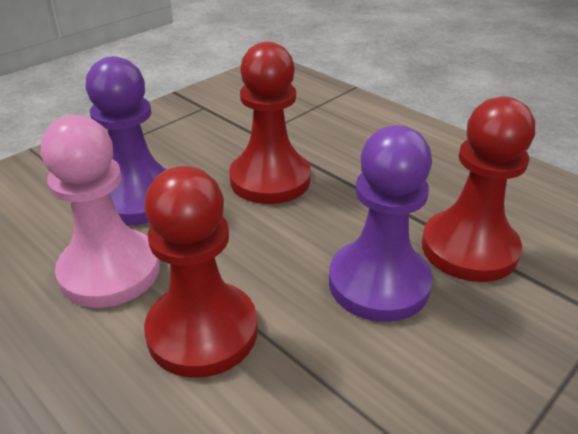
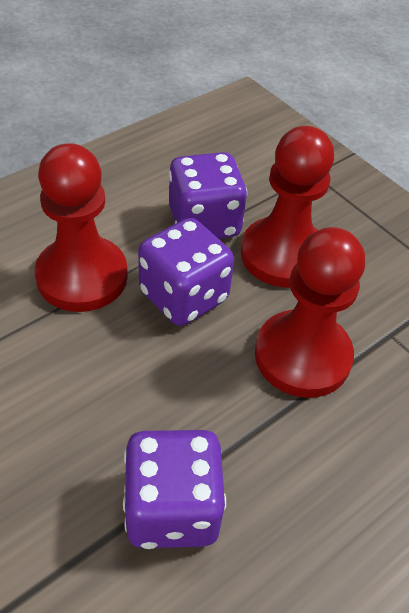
pink pawn: [41,115,160,308] = 1 -> none = 0
purple dice: none = 0 -> [123,430,226,549] [138,218,234,326] [169,152,247,239] = 3
purple pawn: [86,56,168,225] [329,125,433,322] = 2 -> none = 0

